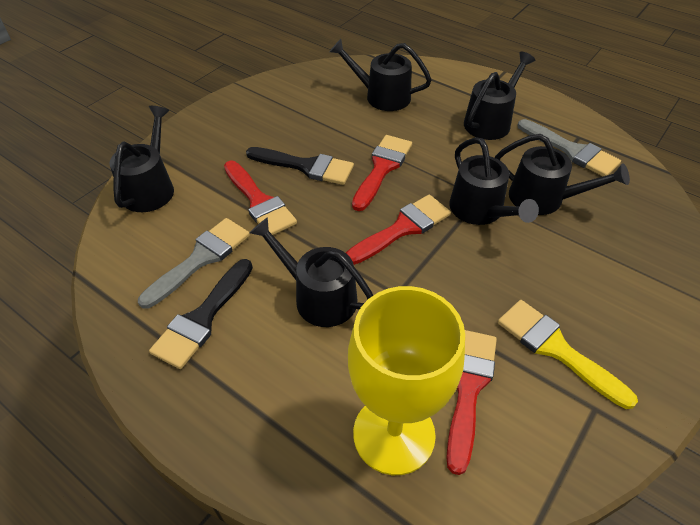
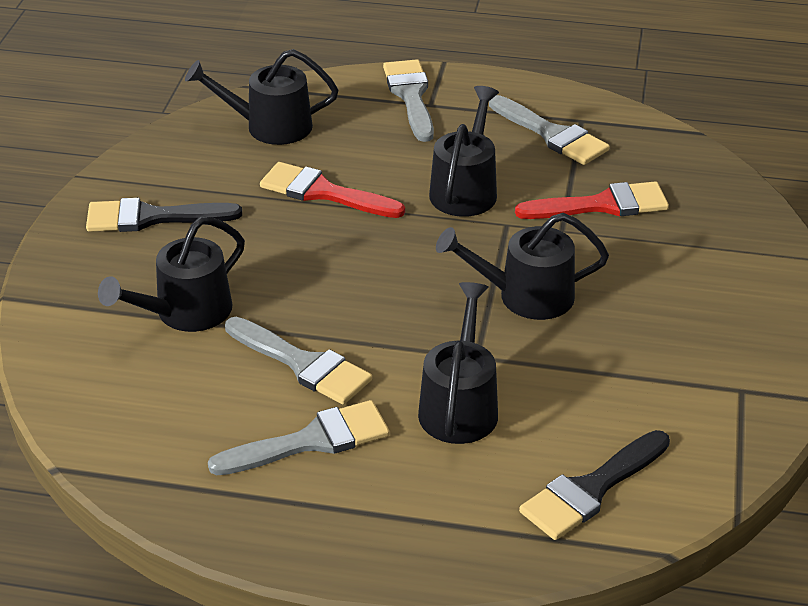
black watering can: [110,106,174,212] [250,217,373,327] [330,39,432,111] [449,137,539,225] [464,52,535,140] [495,134,630,215] = 6 -> [98,217,245,332] [185,49,338,145] [418,282,498,444] [429,86,499,217] [436,213,609,320] = 5
grey brush: [138,218,250,309] [518,119,621,176] = 2 -> [208,400,389,475] [225,317,372,405] [383,59,434,142] [489,95,610,165] = 4
red brush: [224,161,297,235] [346,195,451,265] [352,135,412,211] [446,330,497,475] = 4 -> [260,162,405,218] [515,181,669,219] = 2
yellow brush: [498,300,638,409] = 1 -> none = 0
yellow goblet: [348,286,465,475] = 1 -> none = 0

